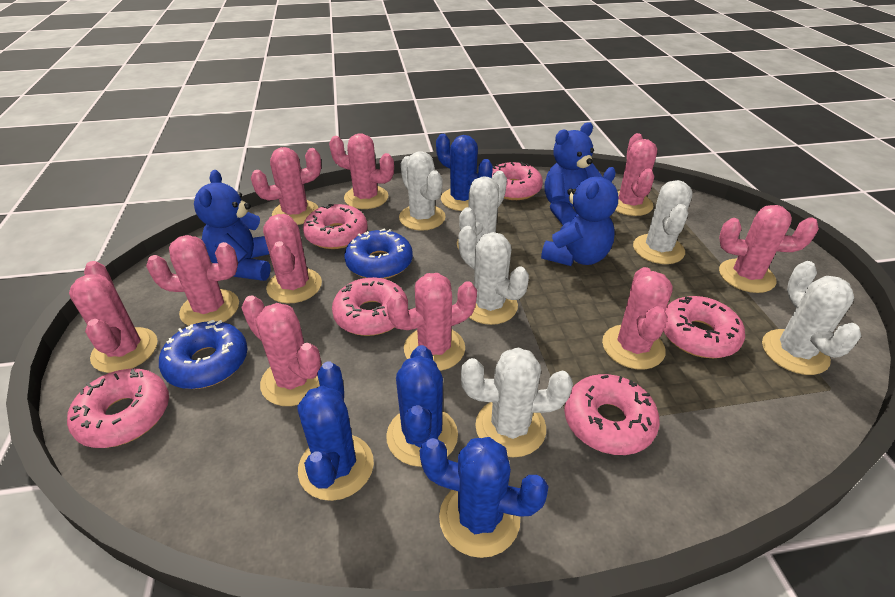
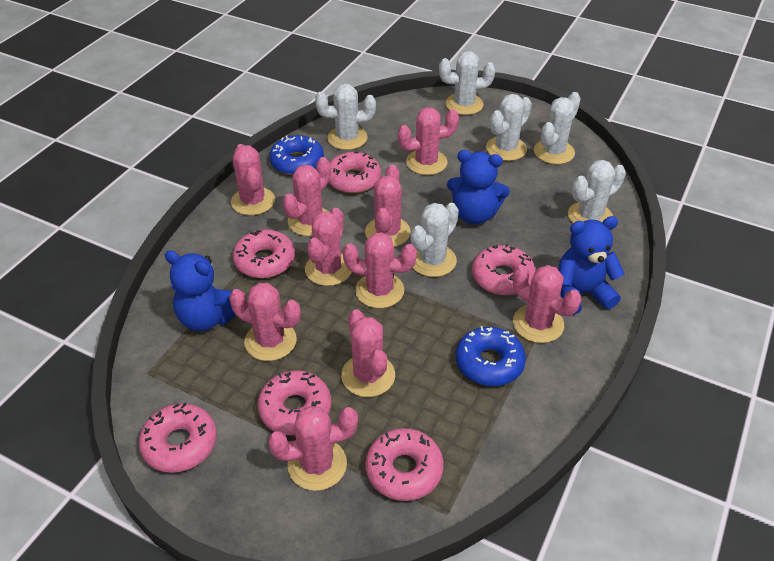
blue cactus: [298,362,374,501] [386,345,458,467] [420,437,549,558] [436,134,493,211] = 4 -> none = 0

